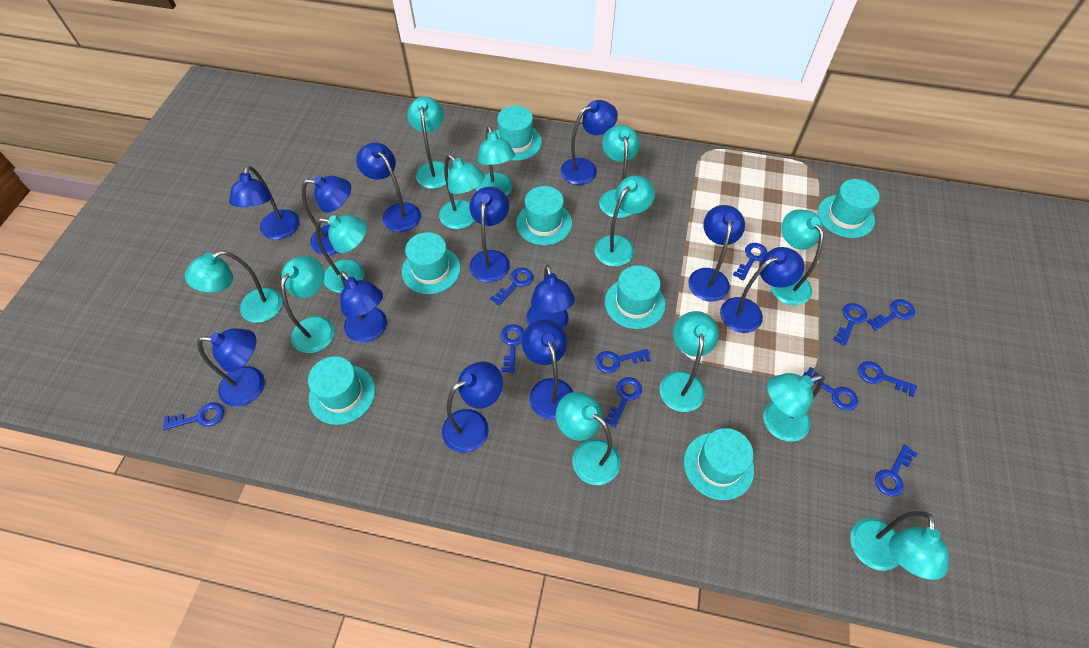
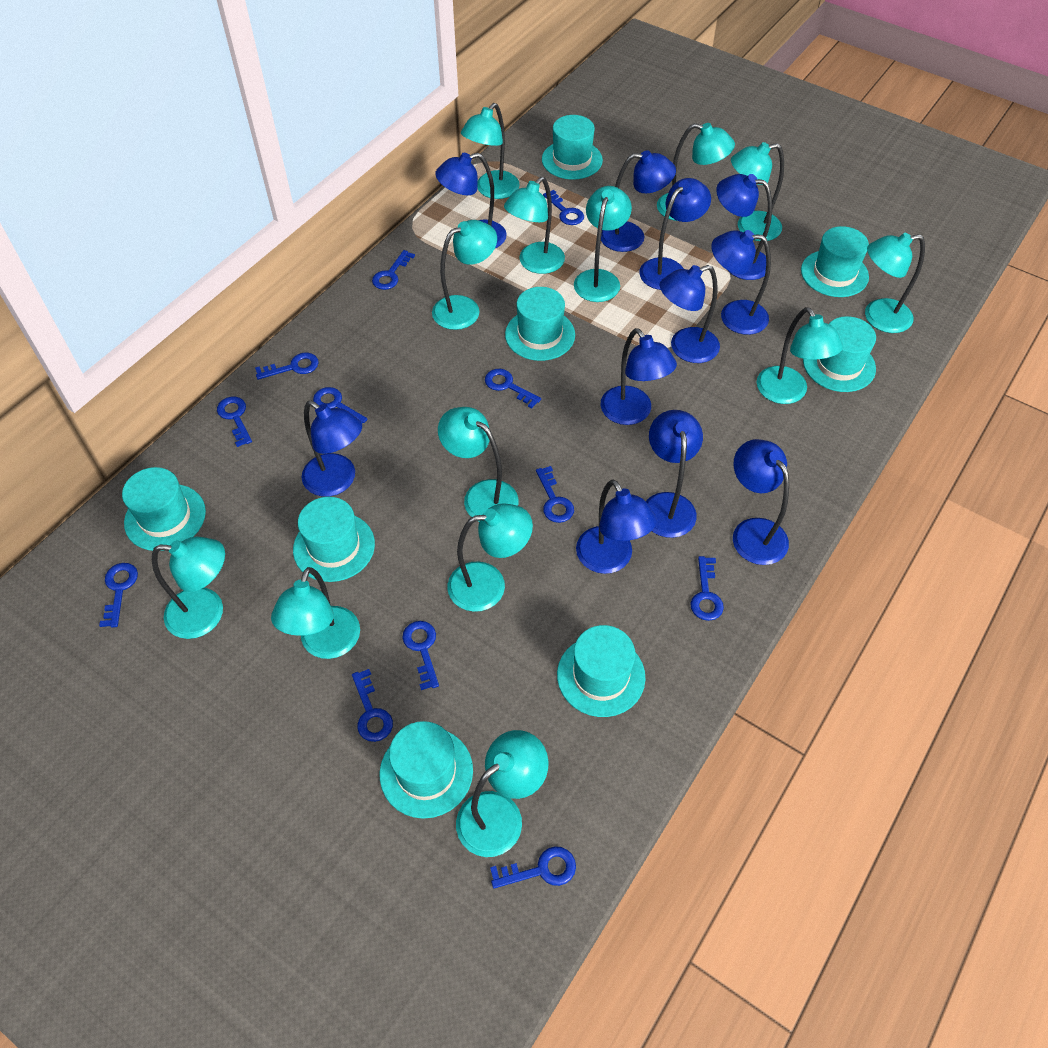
blue key: [163,402,224,430] [490,268,533,306] [501,324,524,373] [595,349,651,373] [604,377,642,428] [733,243,768,281] [803,367,858,410] [833,303,867,346] [858,361,917,397] [867,299,915,331] [875,445,918,497] = 11 -> [99,563,138,628] [217,397,252,447] [255,353,319,380] [313,387,368,423] [352,669,393,742] [372,250,415,290] [402,621,439,690] [485,369,541,408] [490,846,576,889] [536,466,574,523] [543,190,584,225] [690,556,724,621] = 12
blue lamp: [197,328,264,407] [229,165,299,240] [302,176,351,255] [340,271,387,343] [356,142,421,232] [442,361,503,453] [469,187,510,282] [522,319,573,420] [526,265,575,330] [560,100,618,185] [688,205,745,302] [720,247,804,333] = 12 -> [302,401,362,497] [435,153,507,248] [576,479,657,574] [600,328,677,425] [601,150,676,252] [639,178,711,290] [646,410,703,538] [659,265,720,363] [711,230,771,335] [716,174,772,280] [733,439,789,565] = 11
turquoise hat: [308,356,375,425] [402,232,461,294] [496,106,542,161] [516,186,572,245] [605,265,665,329] [684,428,754,500] [818,179,880,238] = 7 -> [122,467,206,551] [293,497,375,582] [380,721,473,819] [505,287,575,361] [542,115,603,180] [557,625,646,717] [801,226,869,297] [803,316,876,392] = 8

